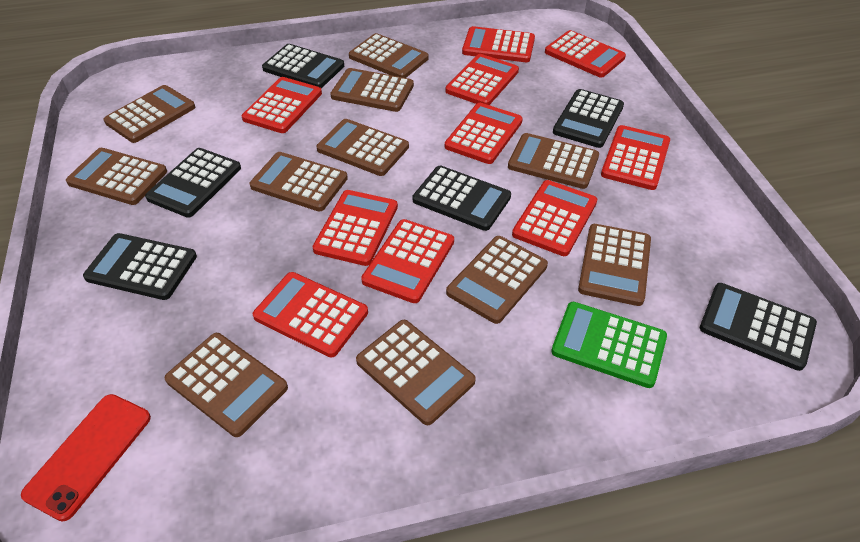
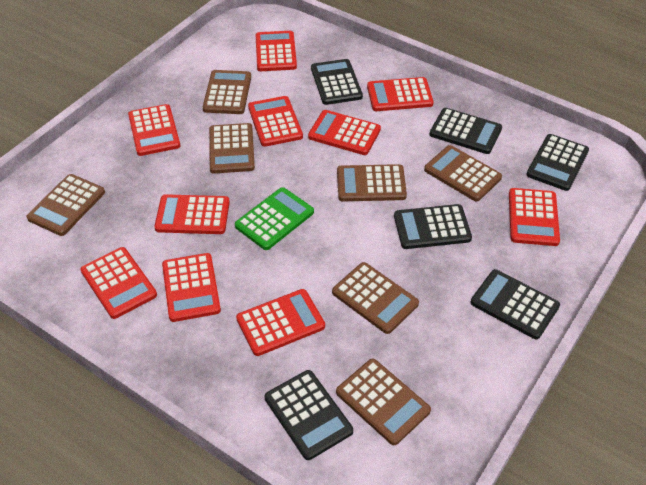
brown calculator: [66,148,167,205] [104,85,195,143] [165,333,288,437] [250,152,348,212] [316,119,409,176] [330,68,414,112] [349,33,428,78] [356,320,476,425] [446,236,548,324] [508,133,599,189] [578,224,651,306] = 11 -> [26,174,105,236] [203,70,251,114] [209,123,255,174] [332,262,419,334] [336,359,431,445] [337,164,407,201] [424,145,502,201] = 7
red phone: [21,394,151,521] = 1 -> none = 0

